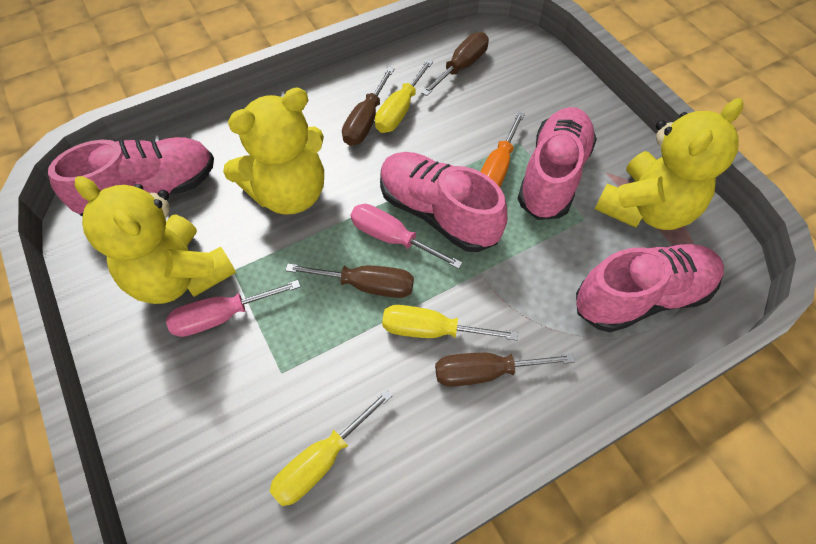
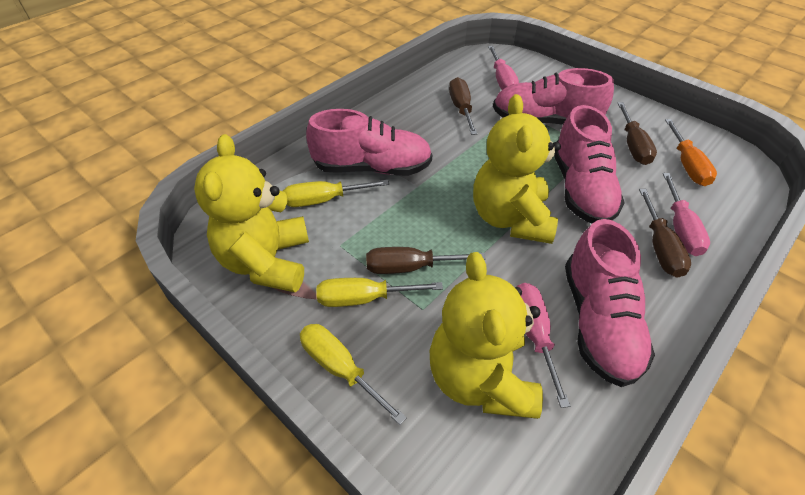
pink screwdriver: [166,280,301,337] [351,204,463,269] = 2 -> [488,46,519,90] [517,283,570,408] [663,173,710,256] = 3

